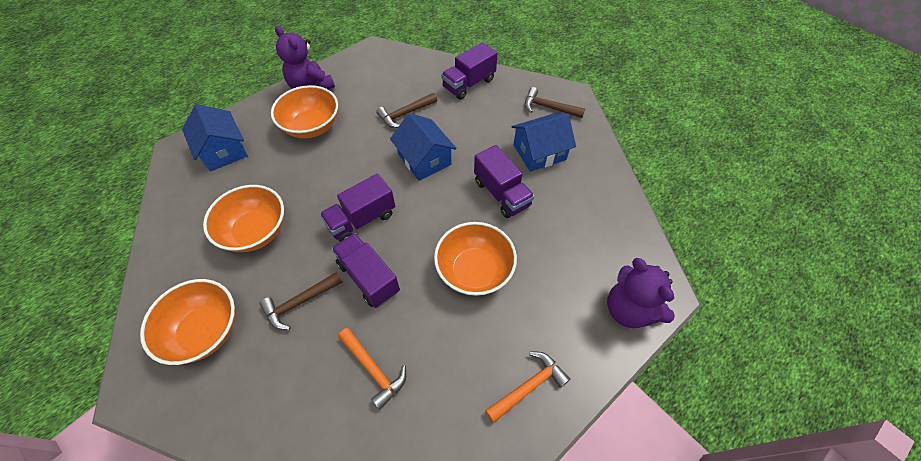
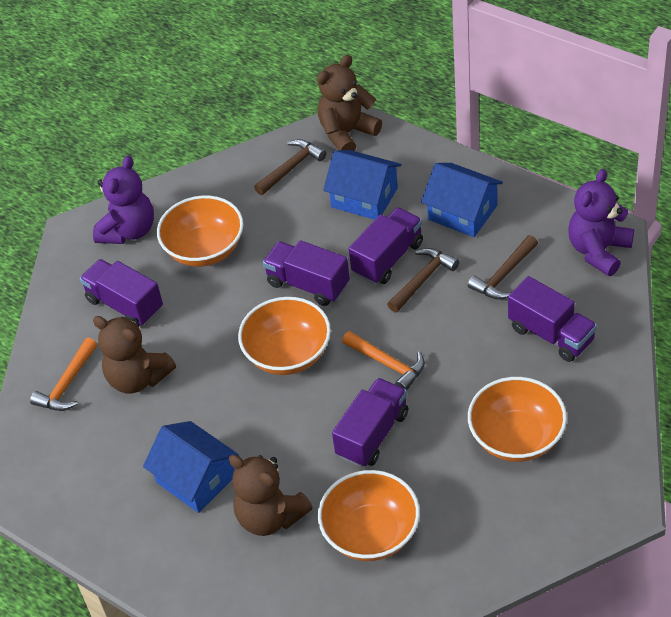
brown teddy bear: none = 0 -> [93,316,176,393] [229,455,313,536] [317,55,382,151] = 3
purple truck: [320,173,395,242] [332,233,400,308] [441,42,498,99] [474,145,535,218] = 4 -> [80,259,163,325] [263,240,350,306] [332,378,408,467] [349,207,423,284] [508,276,597,362] = 5

